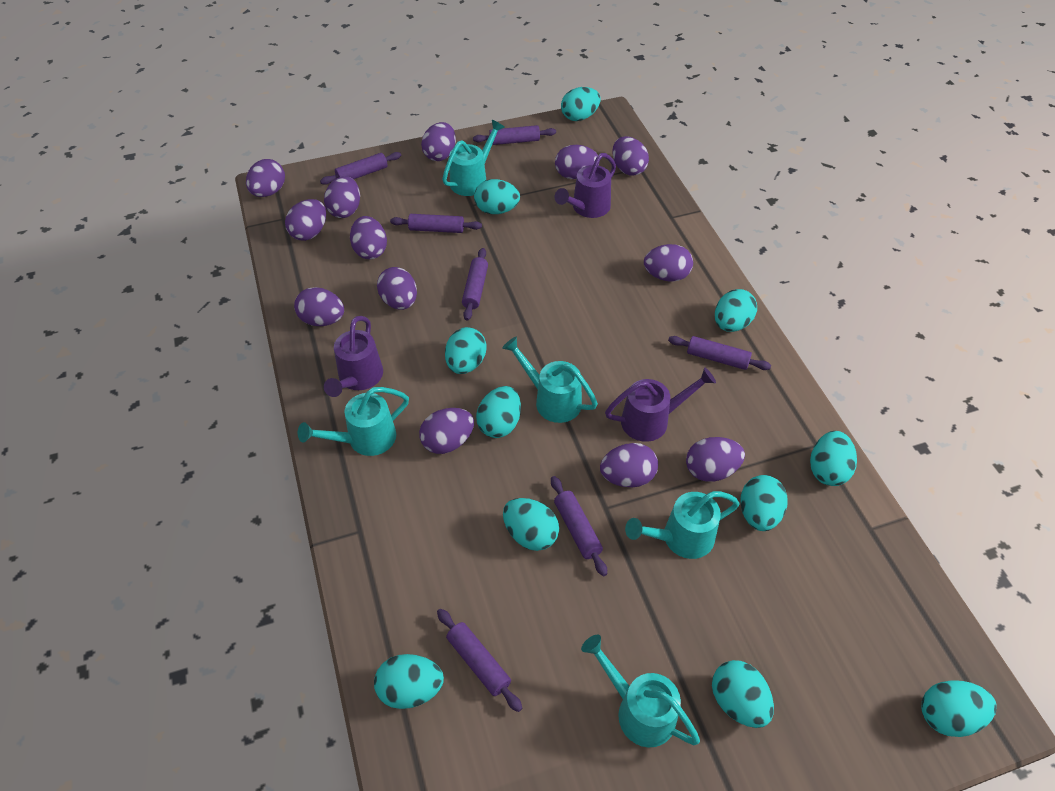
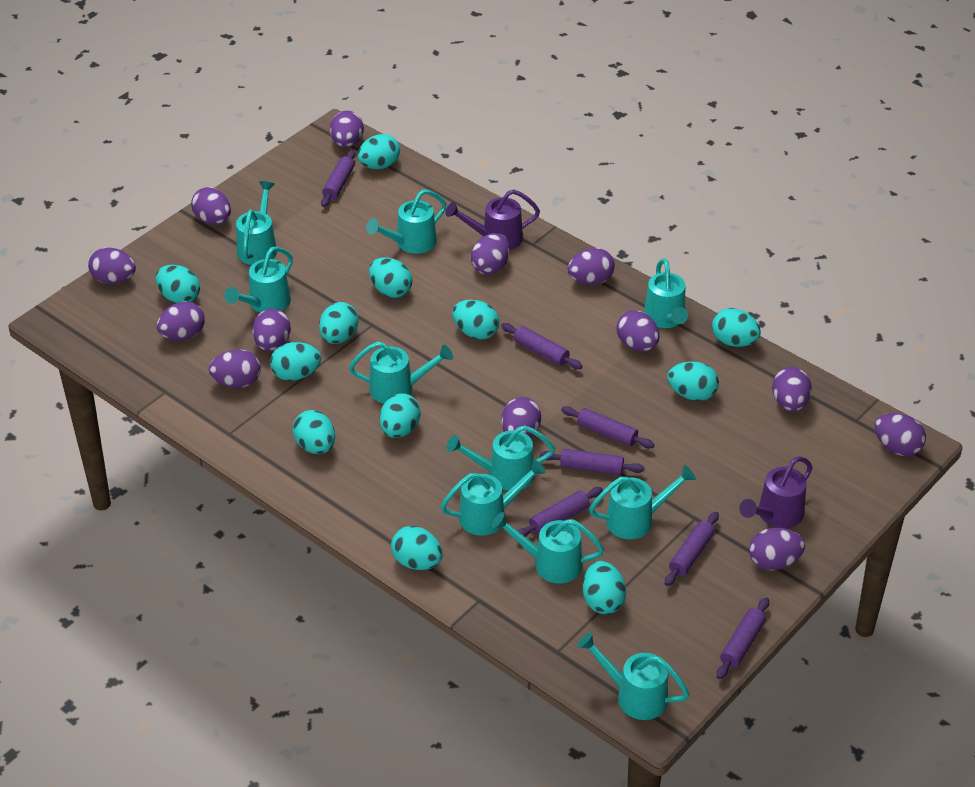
purple watering can: [324,316,383,397] [555,153,616,218] [605,367,716,442] = 3 -> [446,189,540,250] [739,456,813,528] = 2
turquoise egg: [374,654,444,709] [445,327,487,374] [474,179,520,214] [476,386,521,438] [503,498,559,551] [561,87,601,121] [712,660,774,728] [715,289,757,332] [740,475,788,531] [810,431,857,486] [922,680,997,737] = 11 -> [156,265,200,303] [270,342,321,381] [293,410,335,454] [319,302,359,344] [358,134,400,169] [369,257,412,298] [380,393,421,438] [391,526,443,570] [452,300,499,339] [583,561,626,614] [667,361,719,401] [712,308,761,347] = 12
turquoise watering can: [298,387,409,456] [442,120,504,196] [502,337,598,423] [581,635,700,747] [625,491,740,559] = 5 -> [225,246,293,313] [236,181,277,265] [349,341,453,404] [366,189,447,254] [440,459,546,536] [447,425,555,490] [492,512,604,584] [577,632,690,720] [589,465,696,539] [644,258,688,328] = 10

